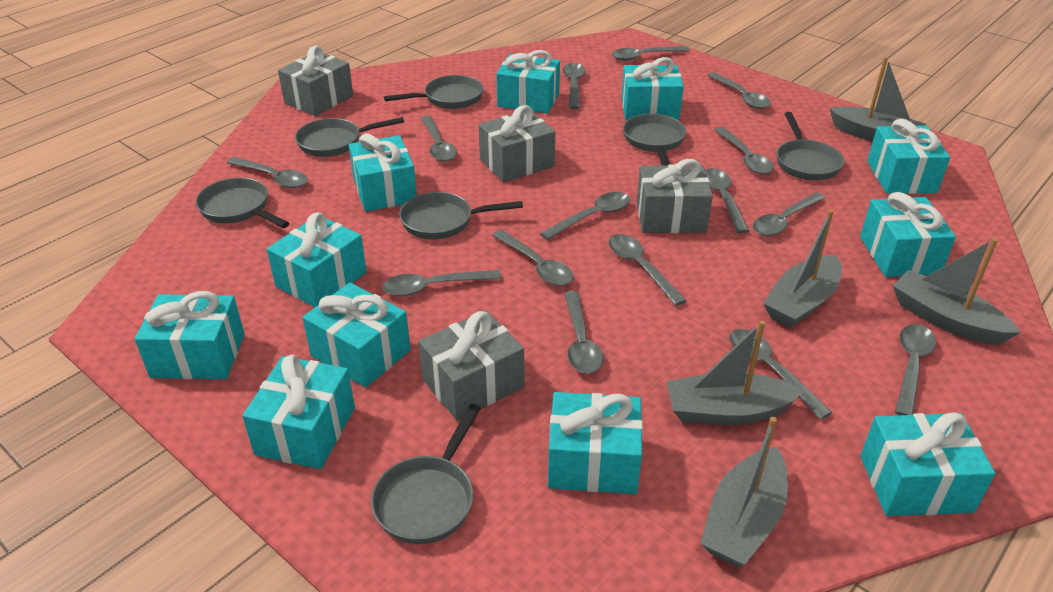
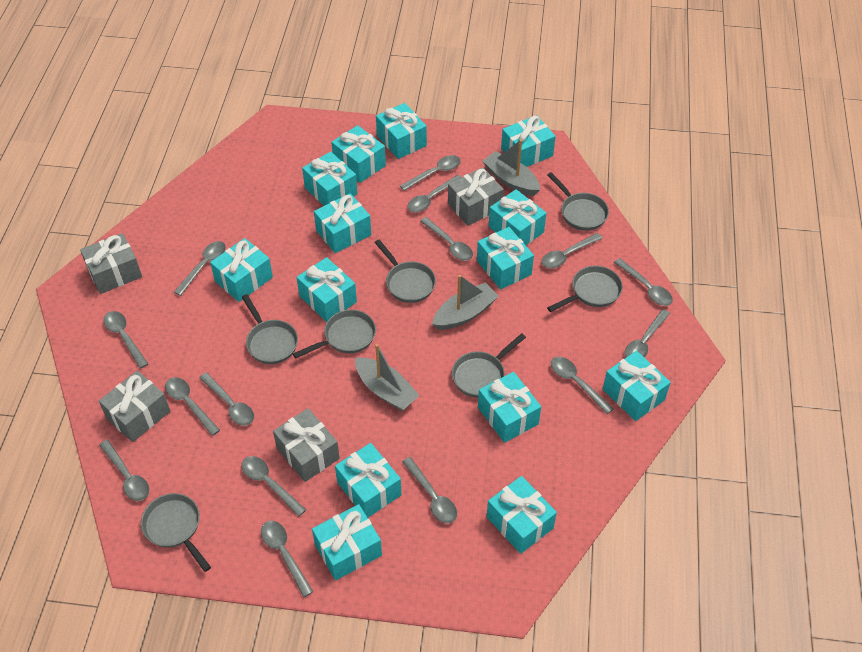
grey boat: [666,320,804,425] [700,417,788,567] [763,210,842,328] [829,57,926,141] [893,238,1021,345] = 5 -> [355,344,420,411] [432,275,499,330] [483,139,540,196] = 3
turquoise gift: [135,291,245,379] [242,355,355,469] [267,212,367,307] [302,283,411,387] [349,133,417,212] [497,50,560,114] [548,392,643,494] [621,57,684,120] [860,192,956,277] [860,412,995,516] [867,119,950,194] = 11 -> [210,238,273,302] [296,257,357,322] [302,152,358,206] [312,504,382,580] [314,193,371,253] [331,125,386,183] [335,443,401,518] [376,103,427,159] [477,227,534,290] [478,372,541,443] [487,476,557,554] [489,189,546,245] [501,115,556,167] [603,351,671,421] = 14

